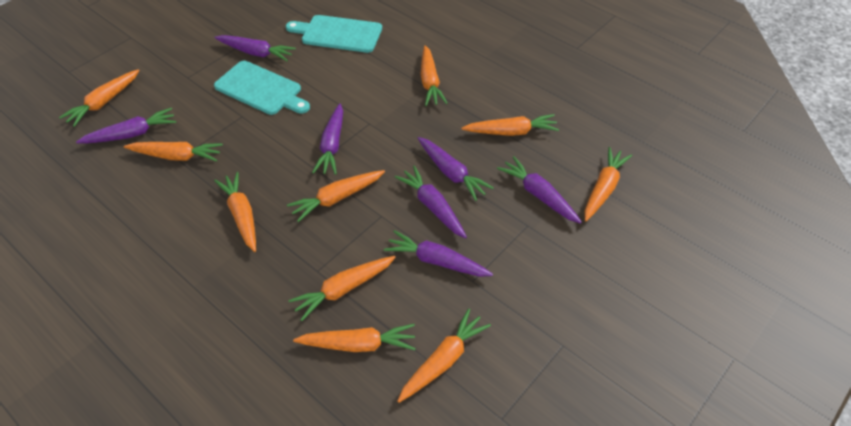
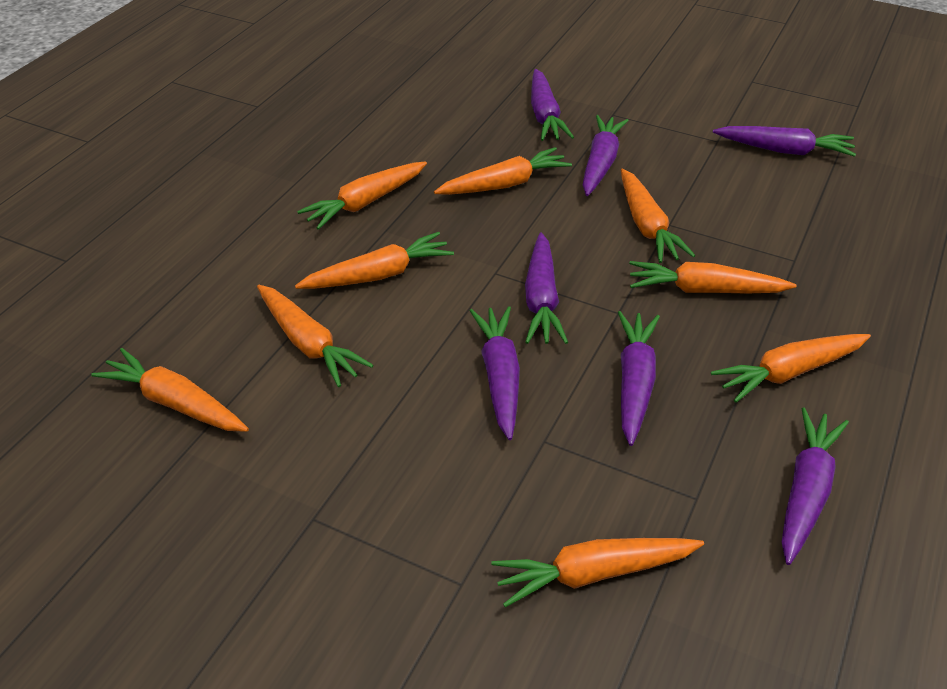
orange carrot: [59,69,140,127] [124,142,223,162] [214,172,256,252] [287,170,385,222] [288,256,396,321] [293,324,416,352] [397,309,491,403] [420,45,448,106] [461,114,559,136] [584,147,632,221] = 10 -> [91,348,249,432] [257,285,373,387] [295,232,454,289] [297,161,427,230] [434,147,572,195] [491,538,704,607] [621,169,695,263] [629,261,797,294] [711,334,871,403] = 9
turquoise cutting board: [214,61,310,115] [286,15,382,53] = 2 -> none = 0

